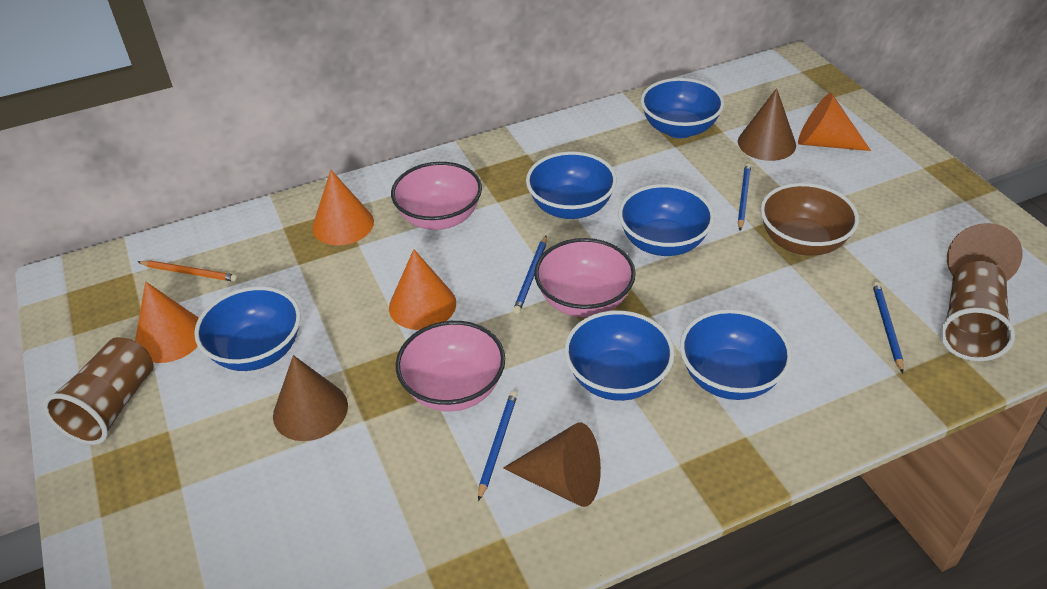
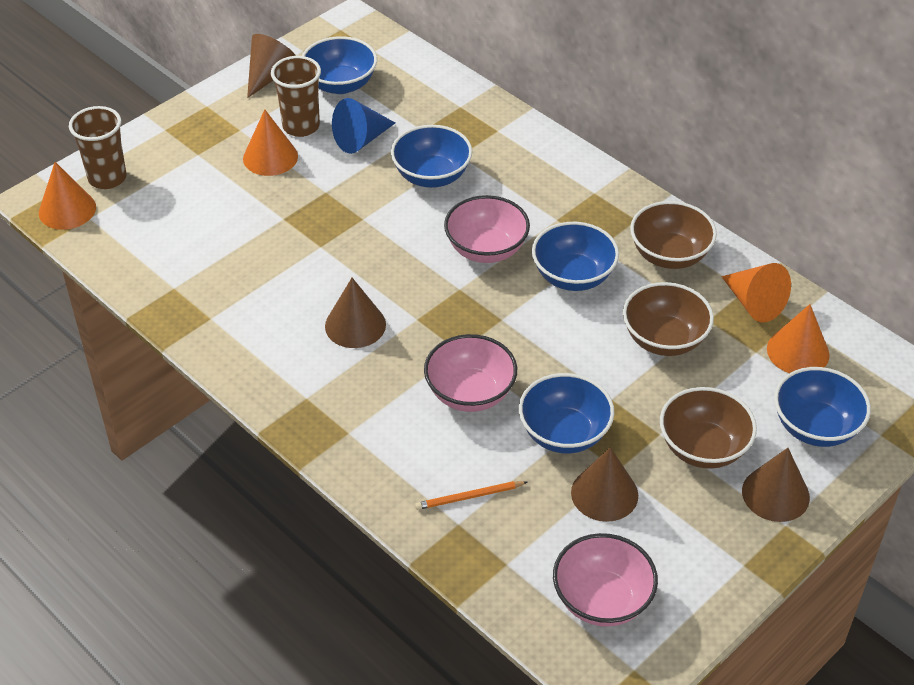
blue bowl: [194,286,301,371] [526,151,617,219] [564,310,675,401] [619,184,714,256] [641,78,724,138] [680,309,792,400] = 6 -> [302,36,377,94] [391,125,472,188] [519,373,614,454] [532,222,619,291] [774,367,871,447] = 5
blue cone: none = 0 -> [332,98,395,154] = 1
blue pencil: [478,391,517,501] [513,236,547,314] [738,163,751,230] [872,282,904,373] = 4 -> none = 0
brown bowl: [760,183,859,256] = 1 -> [623,282,714,356] [630,201,717,269] [660,387,757,469] = 3

